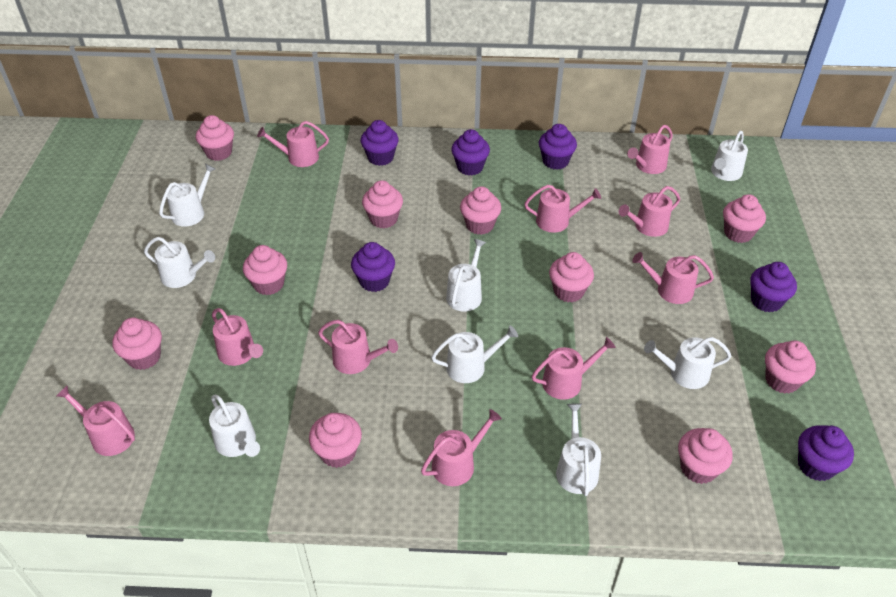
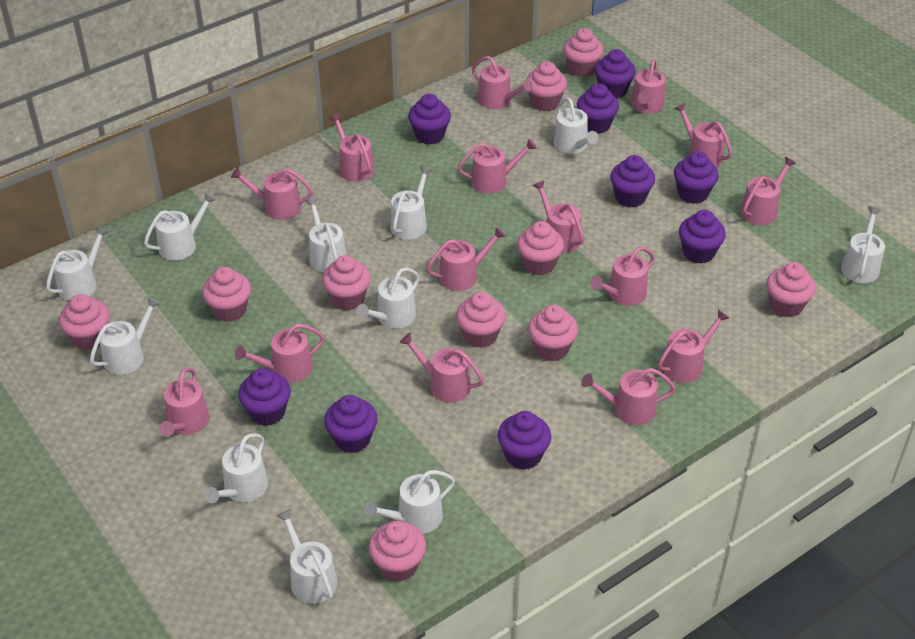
pink watering can: [56,386,135,456] [212,308,263,366] [257,121,329,167] [318,320,398,374] [421,409,502,486] [524,185,601,233] [532,337,616,400] [619,186,680,237] [627,125,673,174] [632,252,714,304] = 10 -> [159,367,209,437] [231,167,313,220] [235,324,325,383] [329,113,375,182] [400,333,484,403] [427,227,506,291] [458,139,537,194] [472,56,533,109] [533,180,584,253] [581,368,676,425] [590,247,655,306] [631,58,666,114] [658,310,729,383] [674,103,732,167] [740,157,796,225] = 15
purple cupcake: [351,242,395,292] [361,120,399,166] [451,129,490,176] [539,124,577,170] [750,262,797,312] [798,425,854,481] = 6 -> [238,368,291,426] [324,395,378,453] [408,94,451,145] [498,411,551,470] [577,83,619,134] [594,49,636,99] [610,155,655,207] [674,151,719,204] [679,210,726,264] = 9
white watering can: [144,237,215,288] [159,164,216,227] [209,395,260,457] [432,326,518,383] [446,239,486,312] [556,403,601,496] [644,337,731,389] [711,131,748,181] = 8 -> [46,226,109,301] [90,297,161,375] [144,192,216,261] [204,433,268,503] [276,509,337,603] [305,197,347,273] [356,268,419,329] [364,470,455,534] [390,166,432,240] [553,98,599,154] [841,207,885,283] = 11

